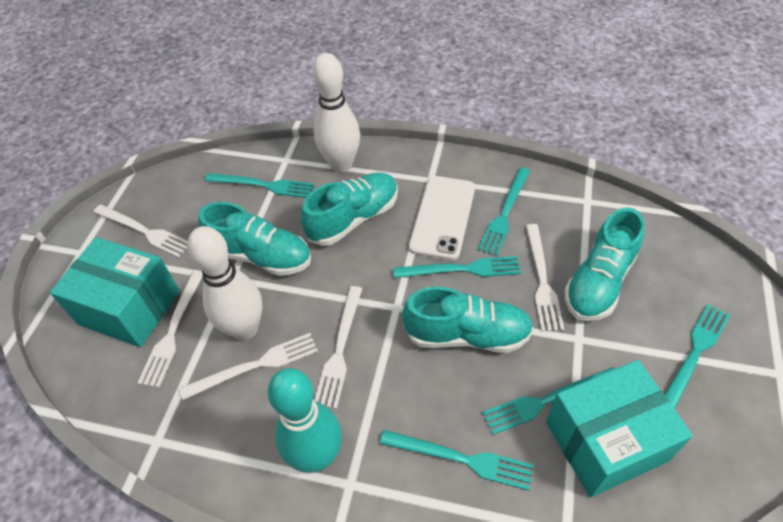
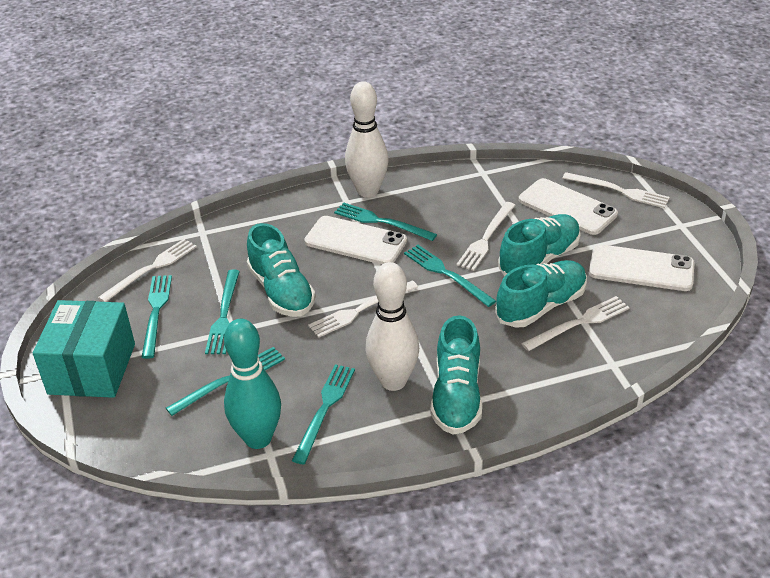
turquoise box: [50,237,180,347] [546,360,693,497] = 2 -> [33,300,135,398] = 1
white phone: [409,176,475,260] = 1 -> [304,216,407,265] [519,178,618,235] [589,244,695,291] = 3

